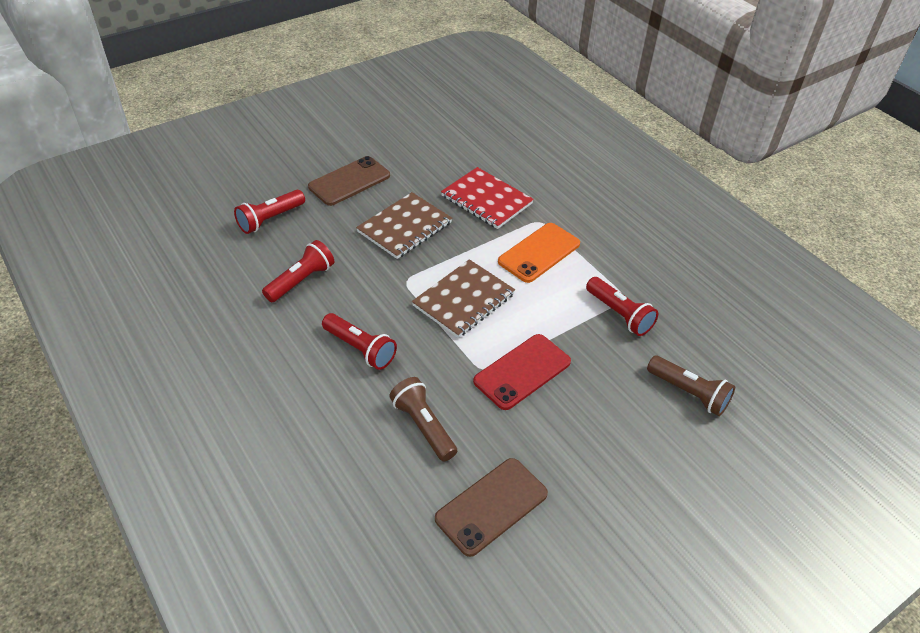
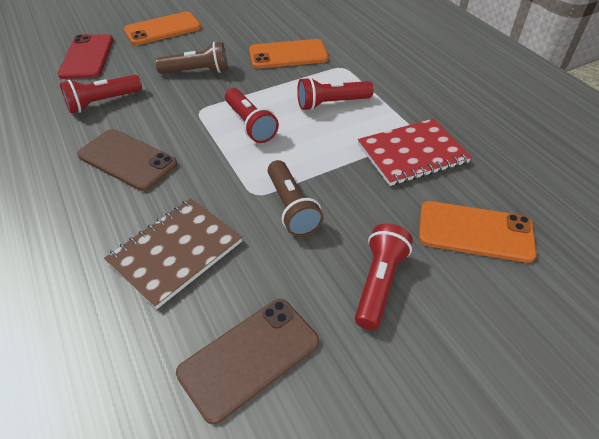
brown notebook: [356,192,452,259] [412,259,515,338] = 2 -> [104,198,242,309] = 1
orange phone: [498,223,580,283] = 1 -> [124,11,201,45] [249,39,328,69] [419,201,537,263] = 3

